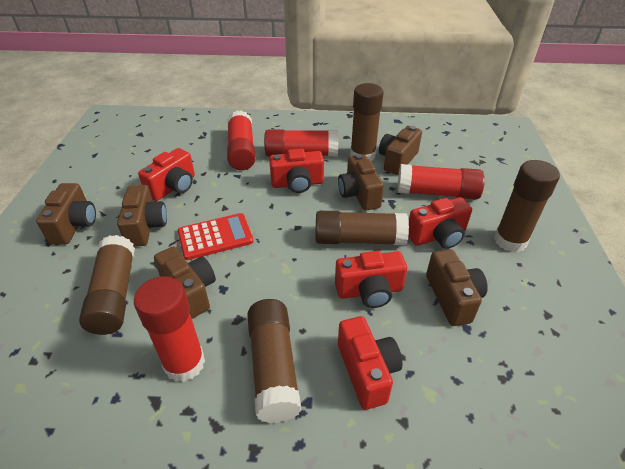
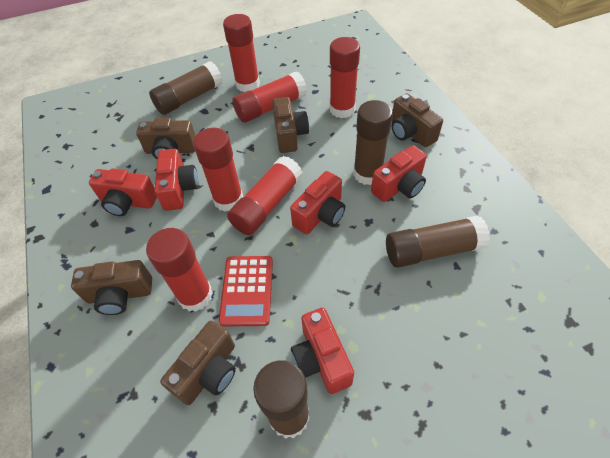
brown camera: [36,183,96,244] [117,185,167,247] [154,247,216,319] [338,154,384,211] [379,126,422,175] [426,249,488,326] = 6 -> [71,260,152,315] [136,118,196,160] [160,321,236,405] [272,97,309,153] [391,93,443,147] = 5
brown glue stick: [79,235,135,335] [247,299,302,423] [315,211,409,245] [350,83,383,161] [494,160,560,252] = 5 -> [149,61,223,115] [253,360,310,439] [353,100,393,185] [386,215,490,268] = 4
red glue stick: [134,276,205,382] [227,110,256,170] [264,129,338,157] [398,164,485,200] = 4 -> [146,228,213,312] [193,128,243,212] [223,14,260,92] [227,156,303,235] [232,71,307,123] [330,37,360,118] = 6

